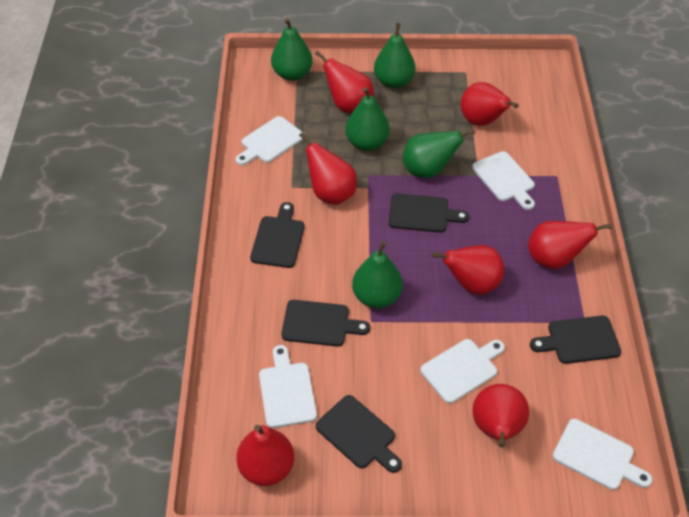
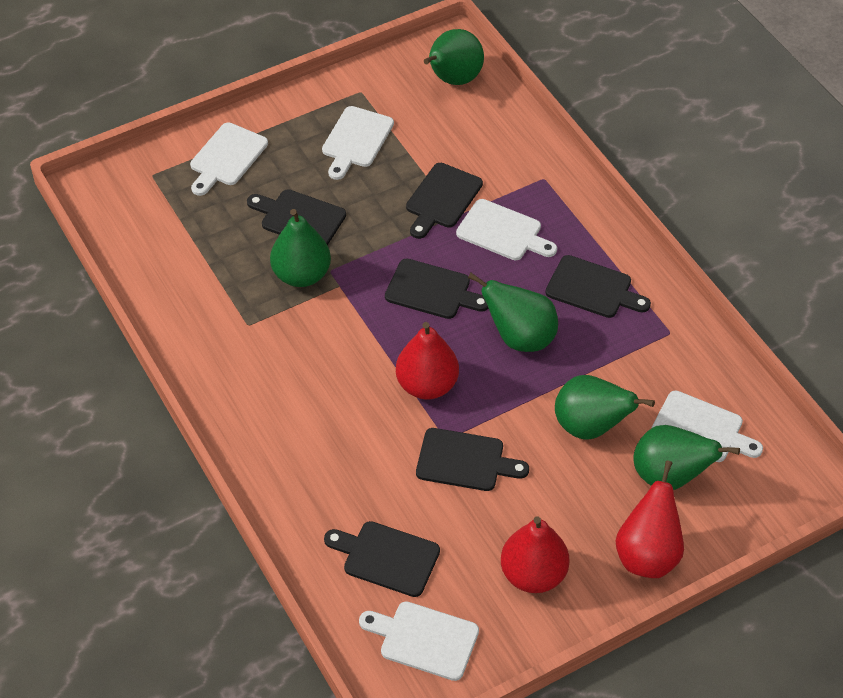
black cutting board: [250,202,304,268] [282,300,370,347] [316,395,402,473] [389,193,469,233] [530,316,621,364] = 5 -> [247,189,346,245] [324,521,440,597] [385,258,488,319] [406,163,483,239] [416,428,529,491] [545,255,651,318] = 6
red pear: [236,425,294,486] [299,132,357,205] [315,51,374,113] [432,245,504,295] [460,82,519,126] [473,384,529,448] [528,221,612,269] = 7 -> [396,322,459,400] [501,516,569,593] [615,461,684,578] = 3

